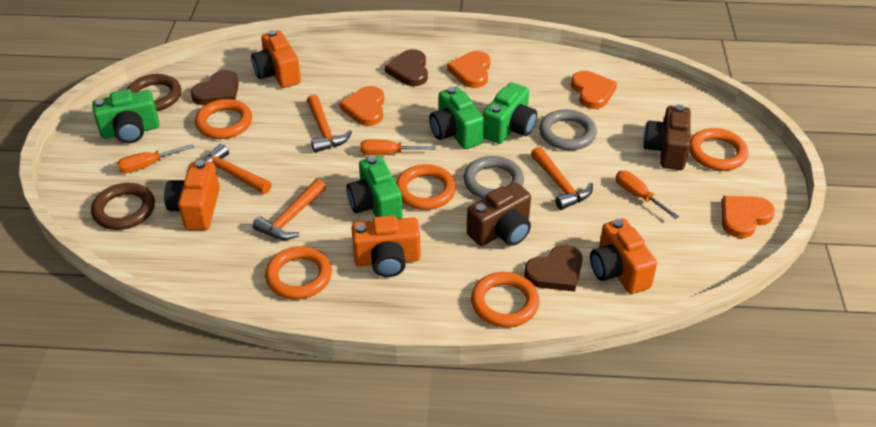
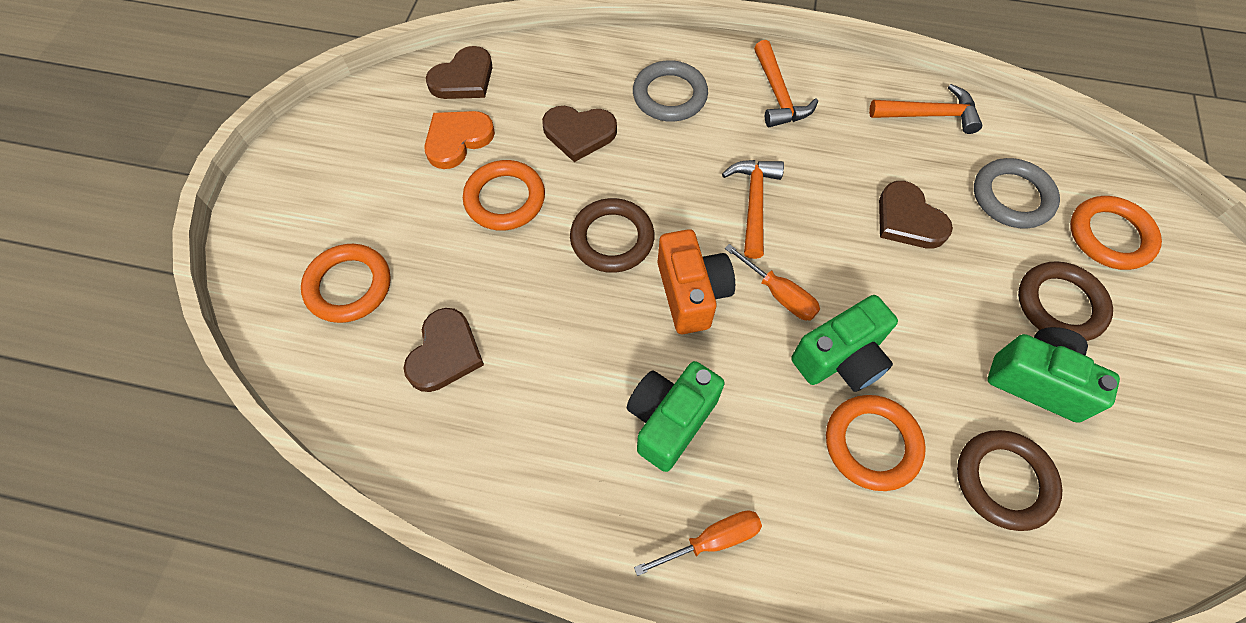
brown camera: [467,182,531,246] [643,105,691,170] = 2 -> none = 0
brown heart: [190,70,239,105] [385,49,428,86] [524,245,582,292] = 3 -> [403,308,484,392] [426,46,492,99] [542,106,617,162] [879,181,953,249] = 4
brown ring: [91,183,155,230] [127,74,181,111] = 2 -> [570,198,654,273] [957,430,1063,531] [1018,261,1113,341] = 3
green camera: [92,89,159,143] [346,156,403,219] [429,87,484,149] [483,82,537,144] = 4 -> [627,361,725,472] [791,295,898,392] [987,327,1120,423] = 3
orange camera: [164,160,220,230] [251,30,301,88] [351,216,421,277] [590,218,657,294] = 4 -> [658,229,735,334] = 1
orange hammer: [203,144,272,194] [252,179,326,240] [307,95,352,153] [531,147,593,210] = 4 -> [722,160,784,259] [754,40,818,127] [869,84,982,134] = 3
orange heart: [340,86,384,126] [447,51,490,88] [571,71,617,109] [721,196,775,238] = 4 -> [424,111,495,169] = 1
orange ring: [195,99,252,139] [265,246,332,299] [396,164,456,210] [471,272,539,327] [689,128,748,171] = 5 -> [301,244,391,323] [463,160,545,231] [826,395,926,491] [1070,196,1162,270] = 4
orange screwdriver: [117,144,194,173] [360,139,436,155] [616,171,679,219] = 3 -> [634,510,762,576] [725,244,820,321] = 2

